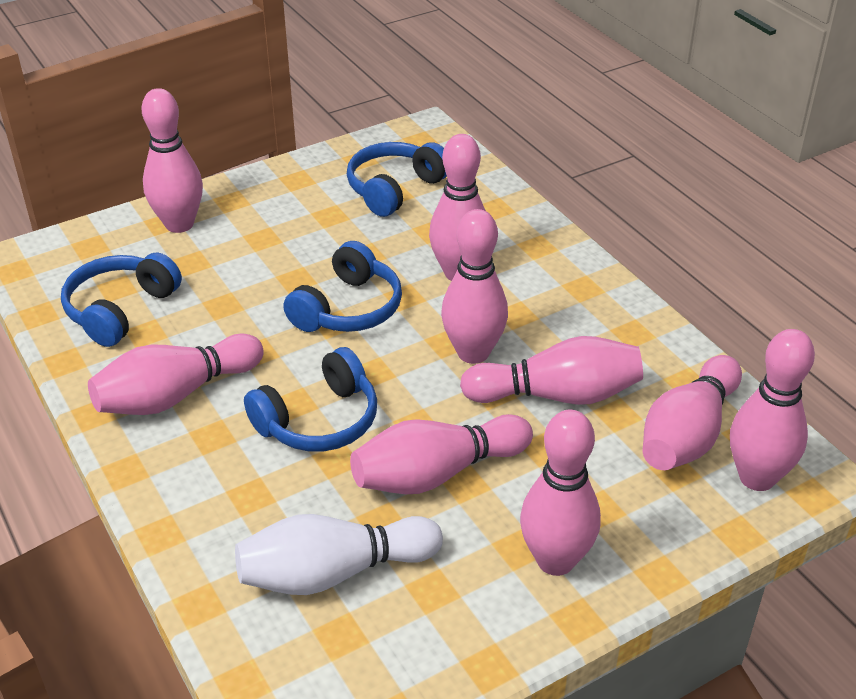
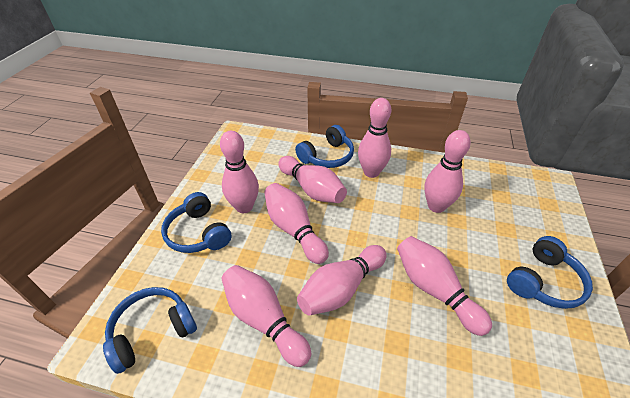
pink bowling pin: [88,333,264,415] [142,88,203,233] [350,414,533,494] [429,134,486,281] [441,209,508,364] [460,336,643,405] [520,410,601,576] [643,355,742,470] [730,329,815,491] = 9 -> [220,131,259,213] [221,265,311,367] [264,183,329,264] [278,156,347,203] [297,245,387,316] [358,98,391,178] [397,236,492,336] [424,130,471,213] = 8
white bowling pin: [235,514,443,595] = 1 -> none = 0

